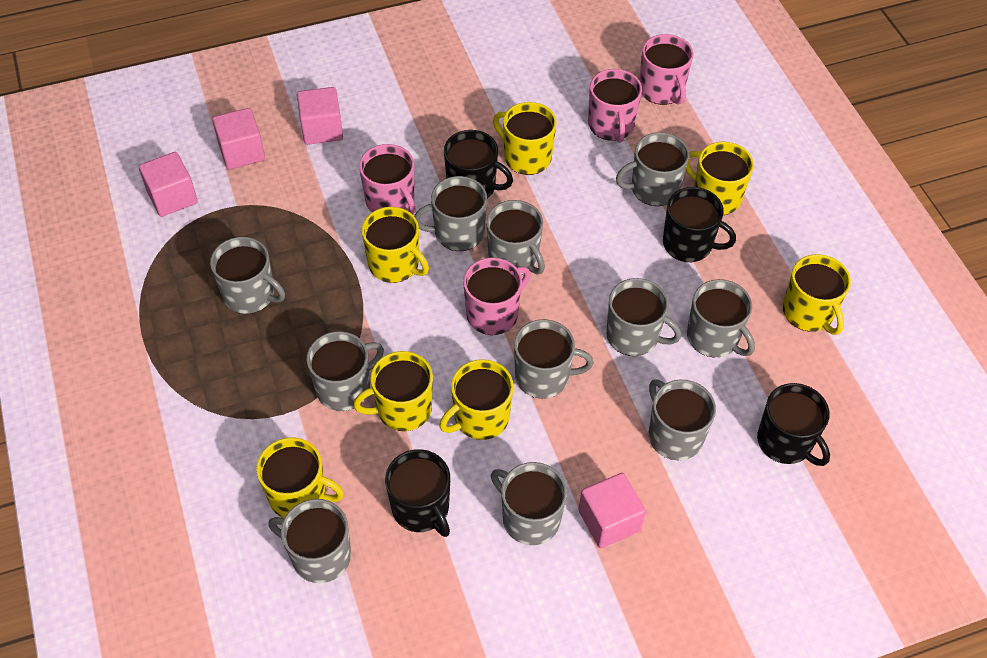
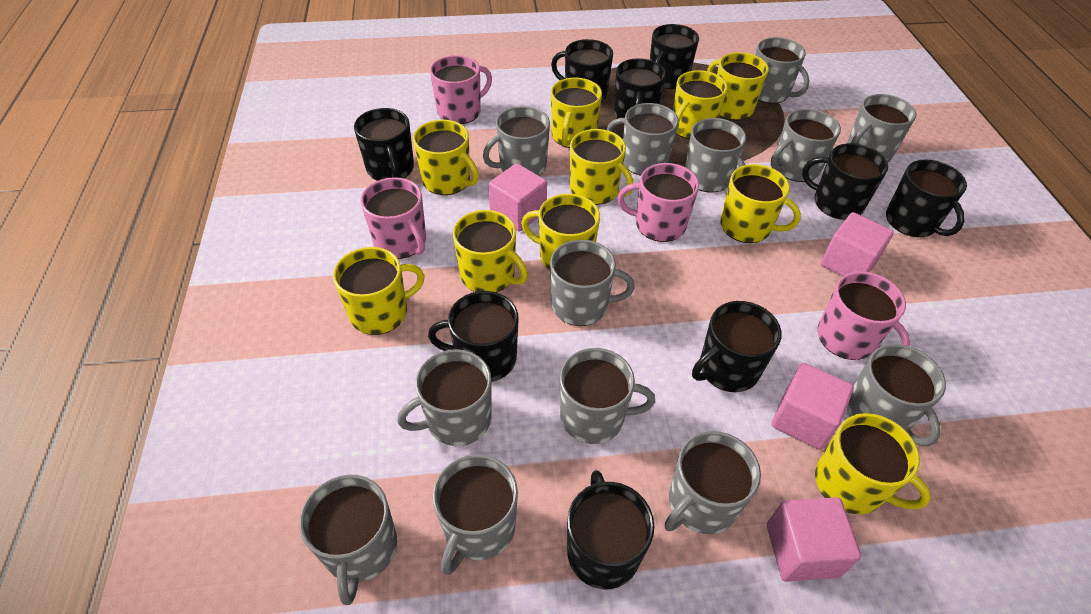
black mug: [385,449,450,537] [444,130,513,198] [663,187,736,262] [757,383,830,466] = 4 -> [354,108,414,181] [428,291,519,382] [551,39,613,103] [567,470,655,589] [614,58,666,119] [650,24,699,89] [692,301,782,392] [802,143,888,220] [886,159,967,237] = 9
grey mug: [210,237,285,314] [268,499,351,583] [307,331,384,411] [414,176,487,251] [486,200,545,275] [491,462,567,545] [514,319,593,399] [606,278,681,356] [616,132,689,206] [649,379,716,461] [687,279,755,357] = 11 -> [299,474,397,605] [397,349,491,446] [433,454,518,575] [483,106,550,176] [550,240,635,326] [560,348,655,444] [607,103,679,176] [664,431,761,534] [685,118,746,193] [755,37,810,104] [770,109,841,182] [847,94,916,163] [847,344,946,446] = 13
yellow mug: [256,437,344,518] [353,351,433,431] [362,207,429,283] [439,359,513,440] [493,102,557,175] [686,142,754,215] [783,254,851,335] = 7 -> [333,247,425,335] [413,120,479,195] [453,210,528,293] [521,194,600,270] [551,78,602,148] [570,129,633,205] [673,70,728,140] [707,52,769,120] [721,164,801,243] [815,413,931,515] = 10

